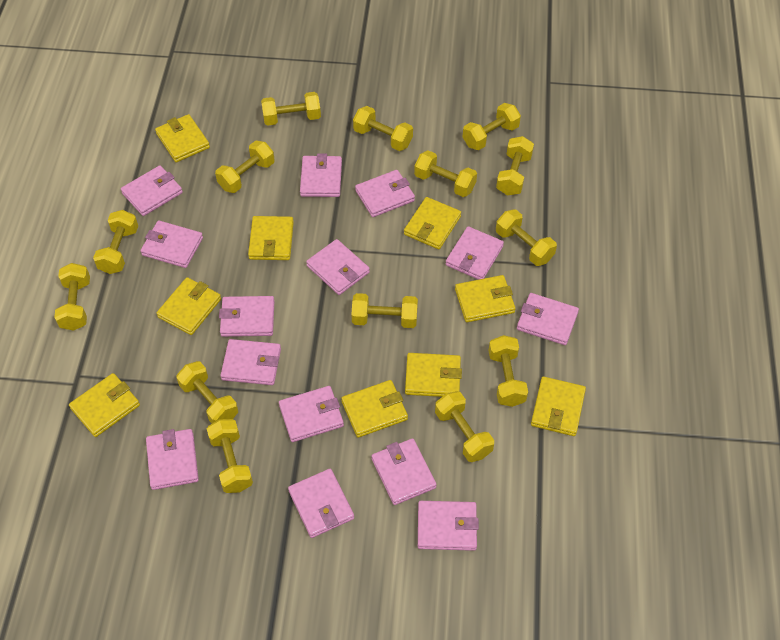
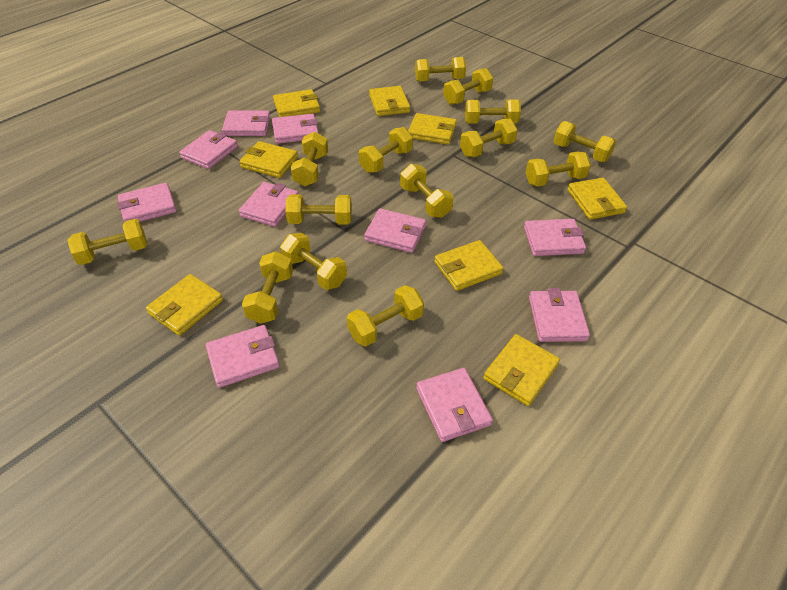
pink wallet: [121,165,183,216] [141,220,203,268] [146,429,199,490] [219,296,274,337] [221,339,281,385] [279,386,344,442] [288,469,354,538] [300,154,342,197] [306,239,370,295] [355,170,415,217] [372,438,437,505] [418,501,479,551] [446,226,504,280] [517,293,579,345] = 14 -> [117,183,176,222] [179,130,238,169] [206,325,280,388] [222,110,270,136] [239,182,298,227] [272,114,319,144] [364,208,426,253] [416,368,493,442] [524,219,586,256] [529,288,590,342] = 10
yellow wallet: [69,373,140,437] [155,114,210,162] [156,277,221,335] [248,216,294,260] [341,380,408,438] [404,197,461,249] [405,353,462,397] [455,275,516,322] [531,377,586,436] = 9 -> [146,274,223,336] [239,141,298,178] [273,89,320,117] [369,86,410,116] [408,113,457,144] [434,240,504,291] [483,334,560,406] [567,178,627,220] = 8

